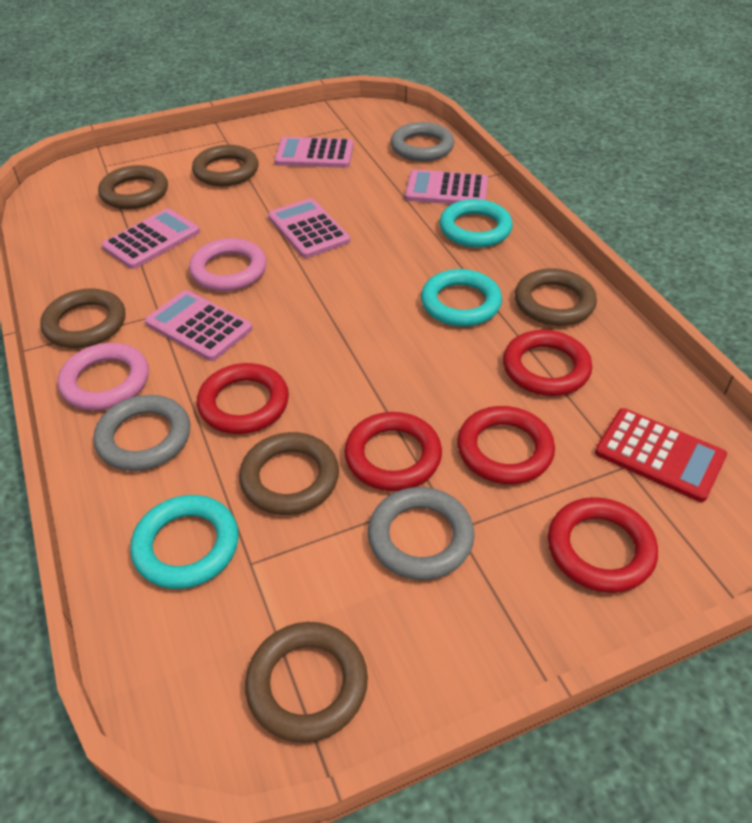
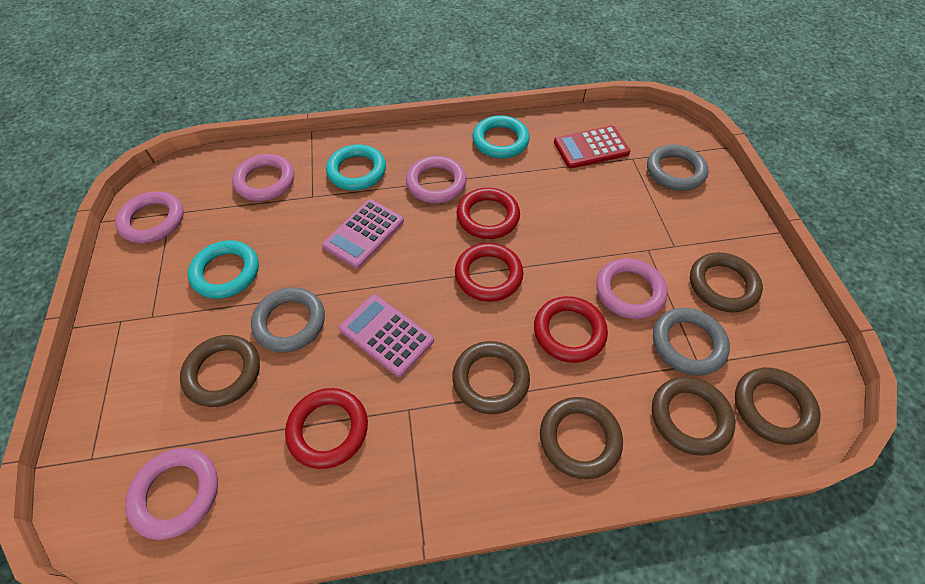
pink calculator: [101,208,200,269] [145,290,253,361] [268,198,350,258] [274,137,354,168] [405,170,488,204] = 5 -> [322,199,404,269] [339,294,434,377] = 2
pink ring: [58,343,149,411] [189,238,267,292] = 2 -> [115,191,184,243] [125,448,218,540] [232,154,294,201] [406,156,467,203] [596,258,668,319] = 5
red ring: [197,363,289,434] [344,412,442,491] [457,406,555,484] [503,330,592,396] [548,497,658,593] = 5 -> [285,388,368,469] [455,243,523,302] [457,188,520,239] [534,296,608,363] = 4

